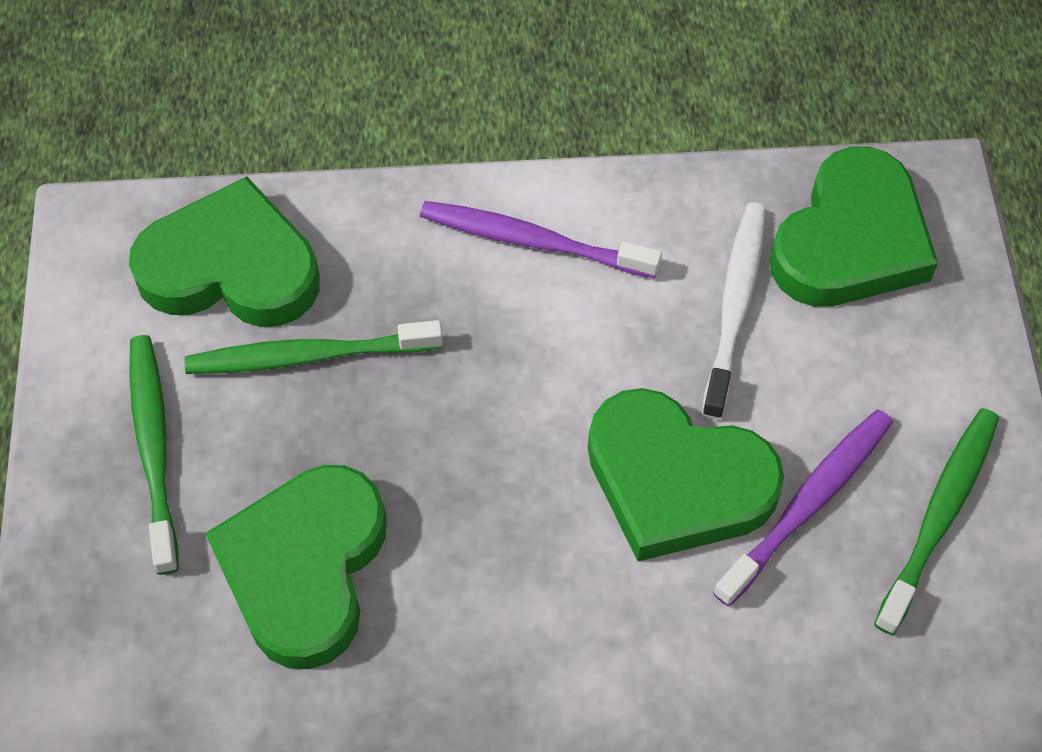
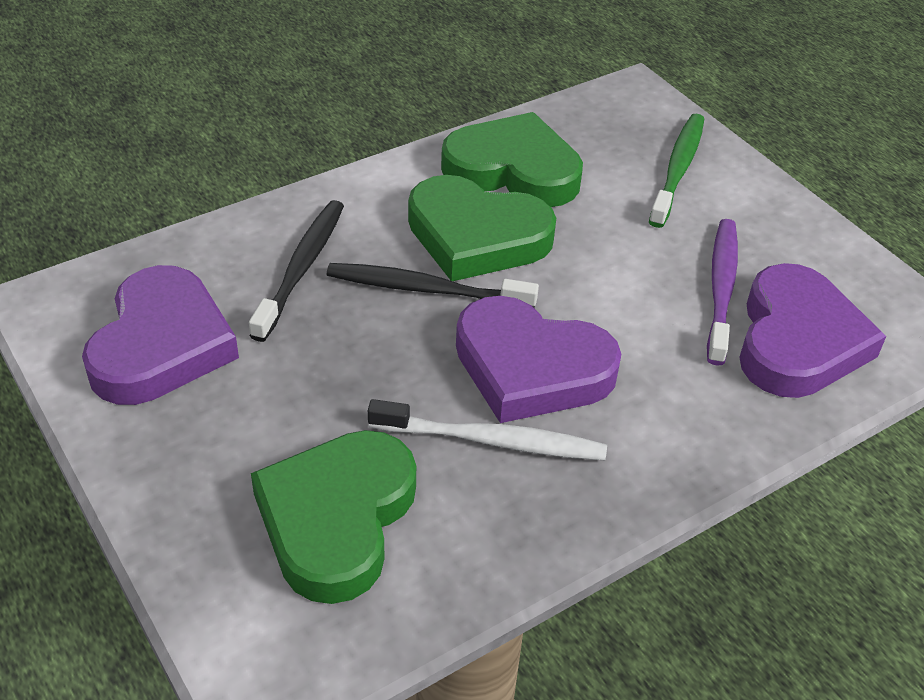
black toothbrush: none = 0 -> [249,200,344,342] [327,263,539,308] = 2
green heart: [129,176,320,327] [205,465,387,669] [588,388,784,561] [769,147,938,307] = 4 -> [251,430,416,604] [408,175,556,281] [441,112,583,207] = 3
green toothbrush: [129,335,179,575] [184,320,443,374] [874,408,999,635] = 3 -> [649,114,704,228] = 1
purple heart: none = 0 -> [82,265,239,405] [456,296,621,423] [739,263,886,398] = 3
purple toothbrush: [420,201,662,278] [713,409,893,606] = 2 -> [707,219,738,366] = 1

